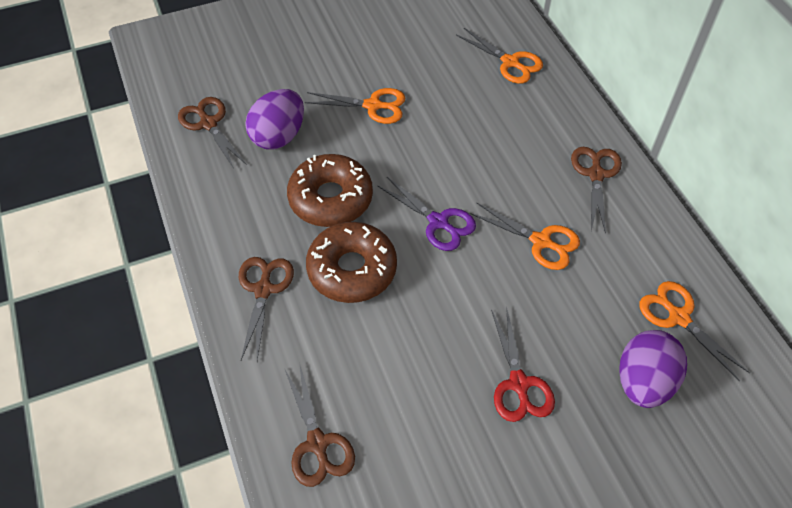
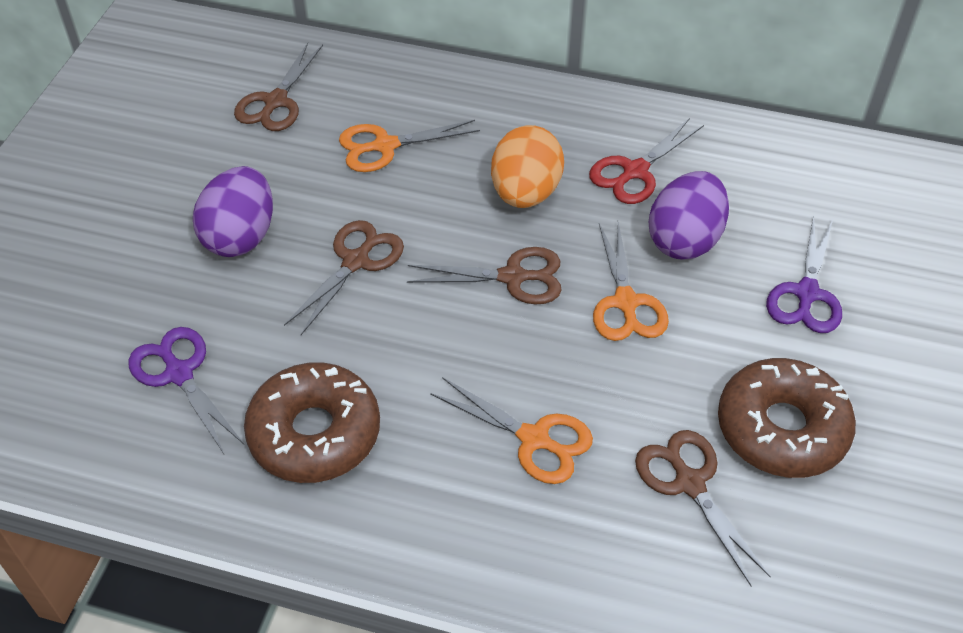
orange egg: none = 0 -> [491,125,564,208] = 1
orange scissors: [305,88,405,124] [456,28,543,84] [470,202,580,270] [639,281,750,382] = 4 -> [339,120,480,172] [430,377,593,484] [593,222,669,341] = 3
purple scissors: [377,177,476,251] = 1 -> [128,327,244,454] [766,216,842,333] = 2

